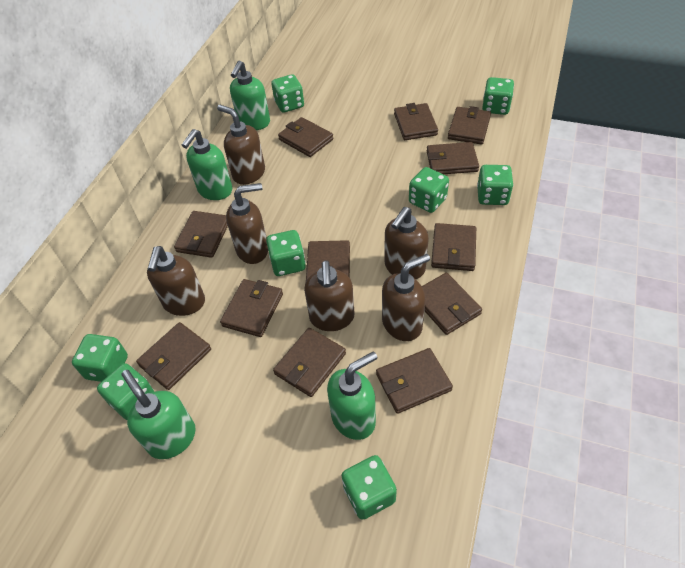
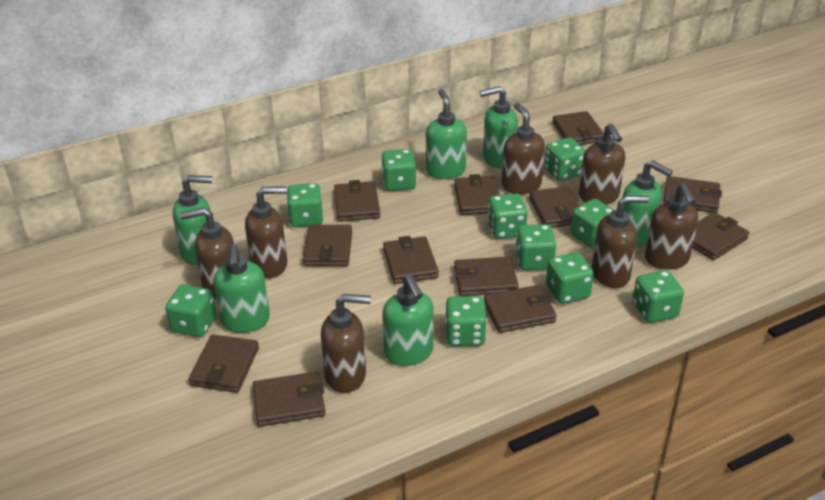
brown soap dispenser: [147,246,205,316] [217,105,265,185] [226,183,268,264] [304,260,354,331] [382,254,430,341] [384,207,429,279] = 6 -> [180,207,234,299] [245,186,287,278] [321,294,371,393] [502,103,545,194] [579,123,625,205] [592,195,649,288] [645,184,698,270] = 7
green dice: [72,334,128,382] [97,363,155,420] [266,230,306,276] [271,74,304,113] [341,455,397,520] [409,167,449,213] [477,165,513,205] [482,77,514,115] = 8 -> [165,284,217,337] [287,183,323,227] [381,149,416,191] [445,296,487,346] [488,194,528,239] [516,224,556,270] [544,137,585,181] [546,252,594,304] [571,199,615,248] [633,270,684,323] = 10
green soap dispenser: [121,370,196,459] [182,129,232,200] [230,60,270,130] [327,351,377,440] = 4 -> [173,175,212,265] [213,244,270,333] [382,275,434,366] [426,89,467,179] [480,86,518,168] [622,160,673,247] = 6

